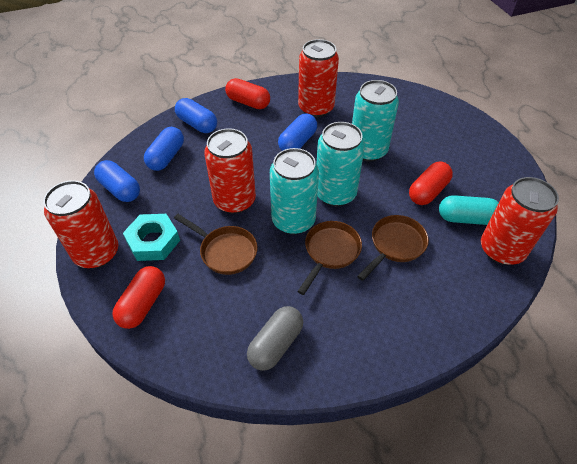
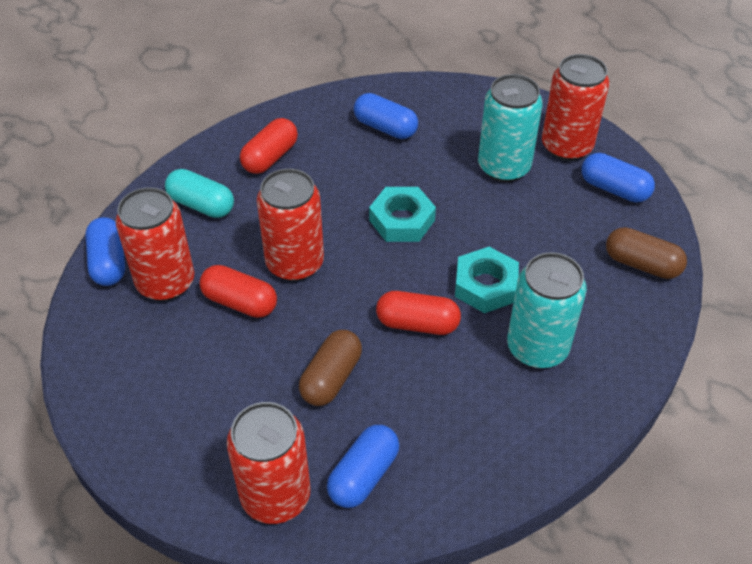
brown capsule: none = 0 -> [299,330,362,406] [606,227,687,279] = 2
brown pan: [174,214,258,275] [297,221,362,295] [357,215,429,281] = 3 -> none = 0
grey capsule: [247,306,303,371] = 1 -> none = 0
turquoise can: [270,148,319,234] [317,122,365,206] [352,80,399,162] = 3 -> [478,74,543,182] [507,252,587,368] = 2
turquoise nut: [123,214,180,261] = 1 -> [369,187,436,242] [455,247,519,313] = 2

